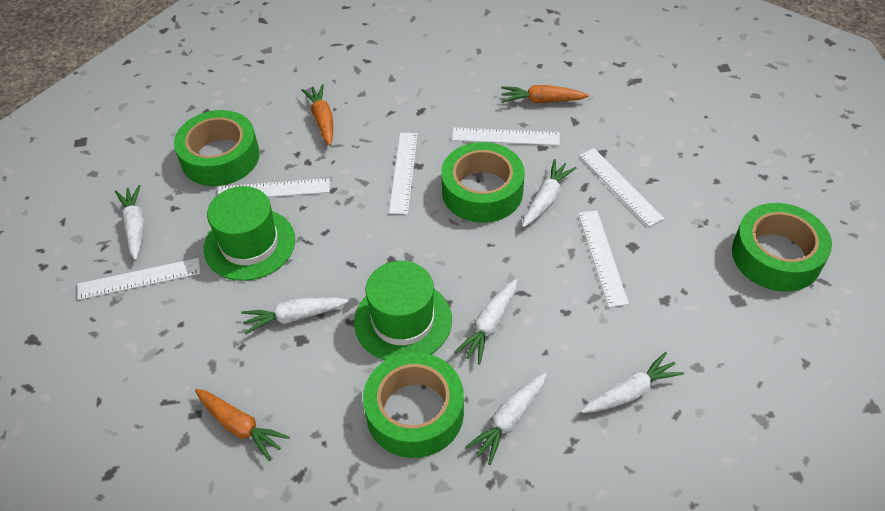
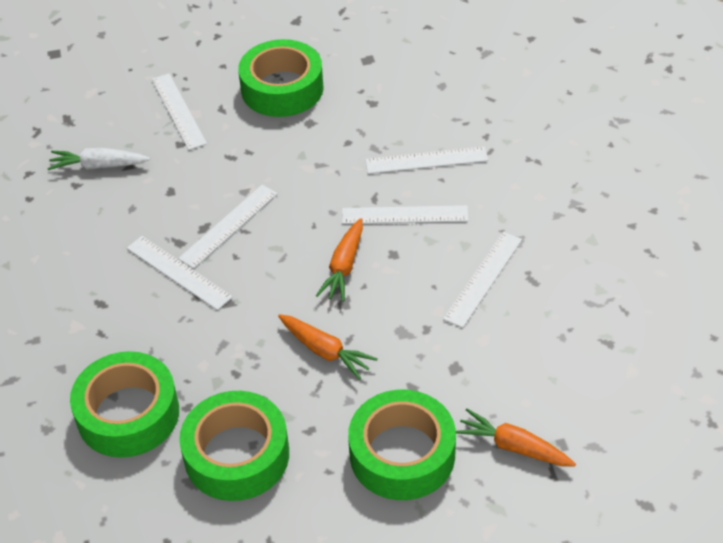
green hat: [204,186,295,281] [354,261,452,361] = 2 -> none = 0
white carrot: [115,185,144,260] [241,297,348,335] [454,279,517,364] [465,373,546,465] [522,159,577,228] [581,352,684,413] = 6 -> [47,148,150,170] = 1

